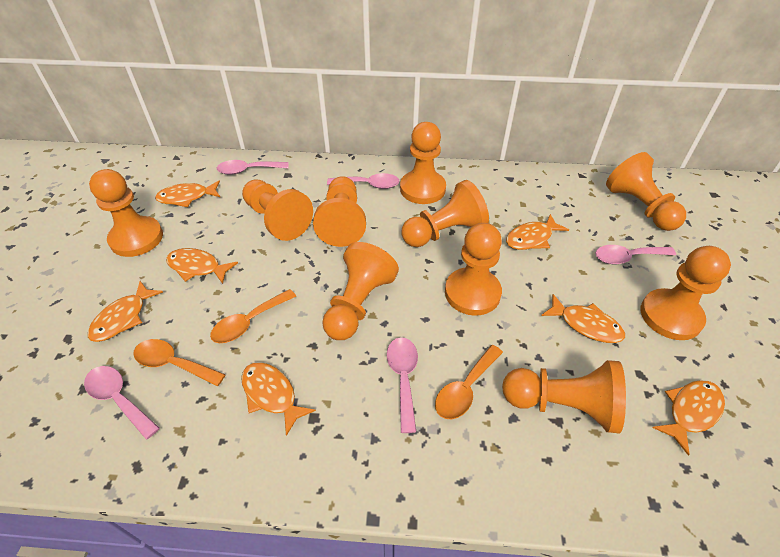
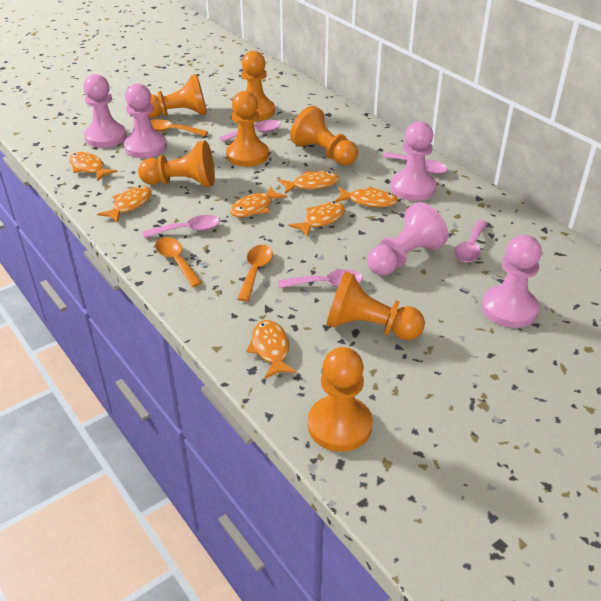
orange pawn: [89,169,163,257] [242,180,313,241] [313,176,366,247] [322,242,399,340] [400,122,446,204] [401,180,489,247] [445,223,502,316] [502,360,626,433] [606,152,686,231] [640,246,731,340] = 10 -> [138,141,215,187] [148,74,207,118] [226,91,269,167] [241,51,275,121] [290,106,358,166] [308,347,373,452] [327,271,425,340] = 7
pink pawn: none = 0 -> [83,74,127,148] [124,83,167,158] [368,202,448,276] [391,121,436,201] [482,235,542,328] = 5

